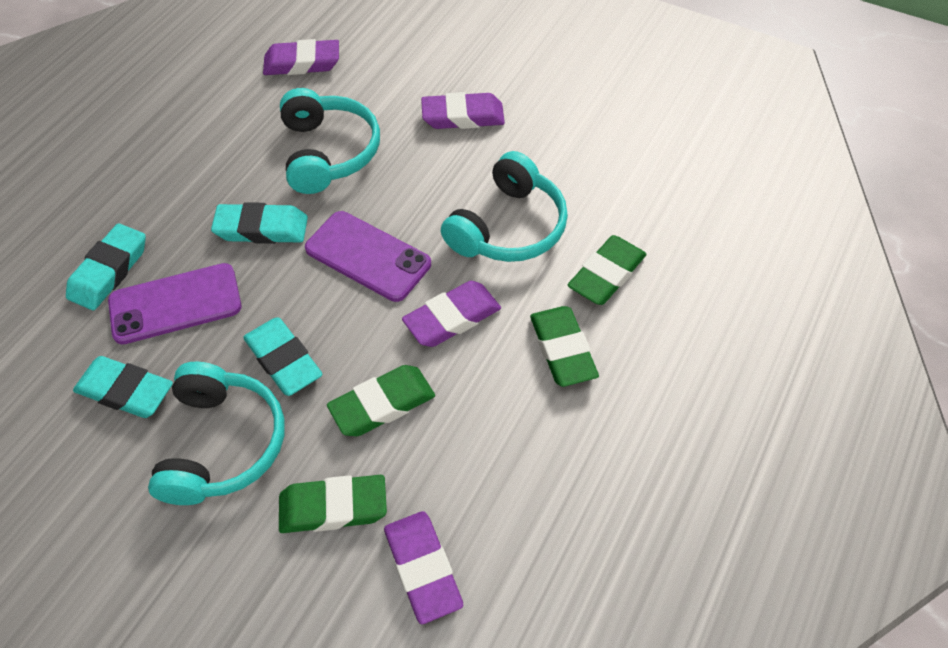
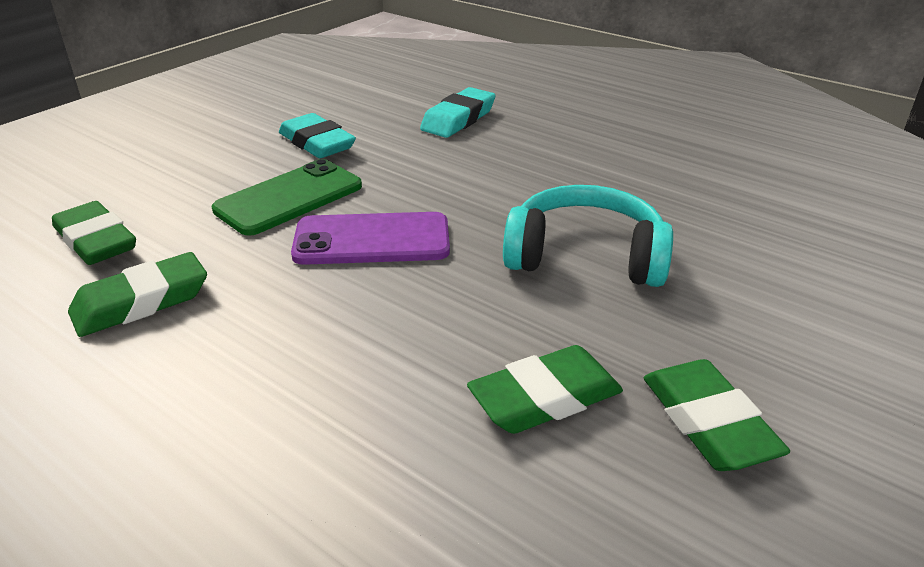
green phone: none = 0 -> [212,159,362,236] = 1
purple eraser: [263,39,339,75] [384,511,463,624] [402,281,501,347] [421,92,505,129] = 4 -> none = 0
purple phone: [108,263,241,344] [305,211,431,302] = 2 -> [291,212,450,265] = 1
turquoise eraser: [66,223,146,310] [73,356,173,418] [211,202,308,244] [243,317,322,396] = 4 -> [279,113,356,158] [420,87,496,138] = 2
turquoise headphones: [148,361,285,505] [280,88,380,194] [441,151,568,262] = 3 -> [503,185,673,287] = 1

